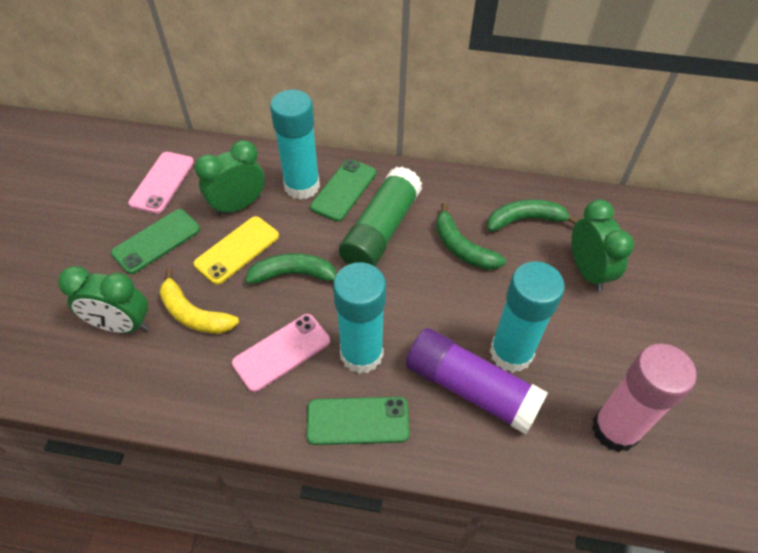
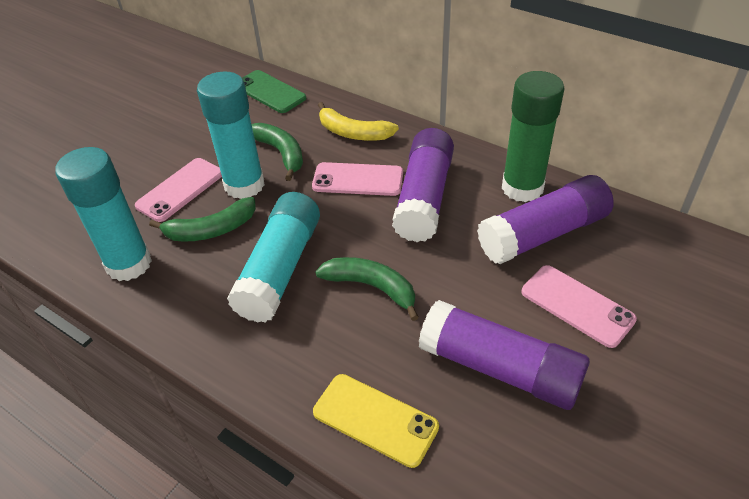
green clock: [58,266,149,333] [195,140,265,216] [571,200,634,292] = 3 -> none = 0
green phone: [111,209,200,274] [307,397,410,445] [310,159,376,222] = 3 -> [242,70,306,113] = 1
pink glue stick: [592,344,697,452] = 1 -> none = 0
pink phone: [128,152,194,214] [232,314,330,392] = 2 -> [135,158,222,222] [312,162,403,196] [522,265,637,348] = 3
purple glue stick: [406,328,548,435] = 1 -> [392,128,454,242] [418,300,590,410] [477,175,614,264] = 3

